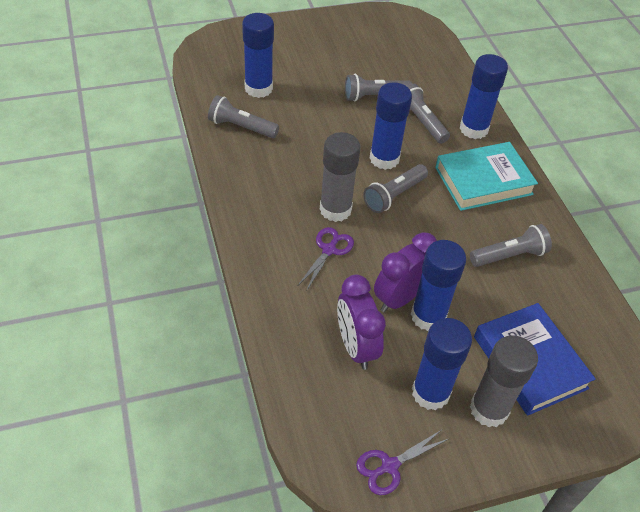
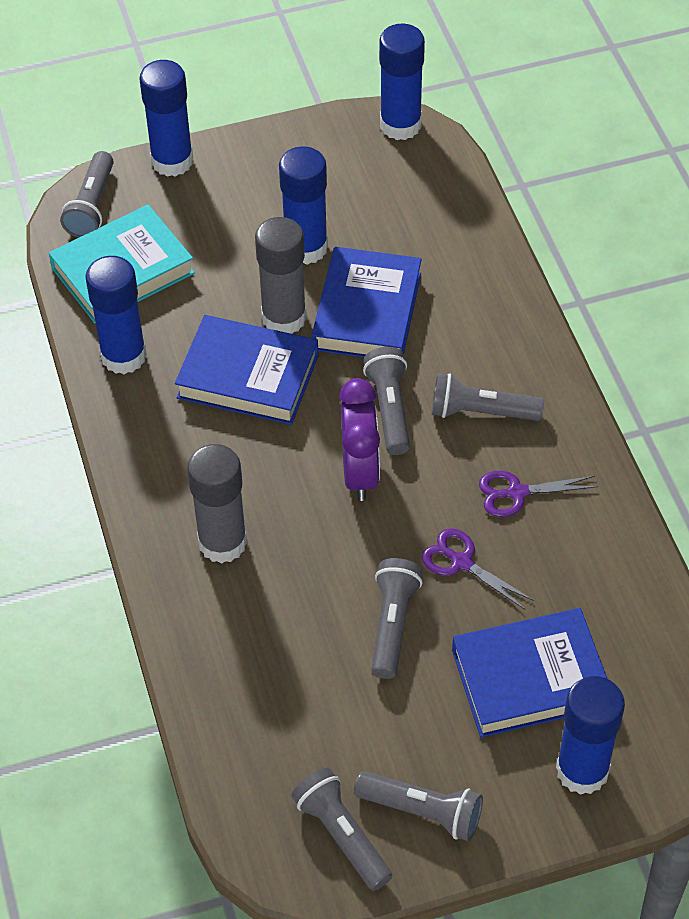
blue book: [474,303,596,416] = 1 -> [175,315,319,425] [312,247,422,358] [452,608,607,738] = 3
grey flashlight: [208,95,279,138] [345,74,412,102] [363,164,428,213] [407,84,450,144] [470,224,552,267] = 5 -> [60,151,114,238] [291,768,392,891] [354,771,483,841] [363,347,410,455] [371,558,423,679] [432,373,544,421] = 6
purple clock: [337,275,386,370] [374,232,437,312] = 2 -> [339,378,380,501] = 1

